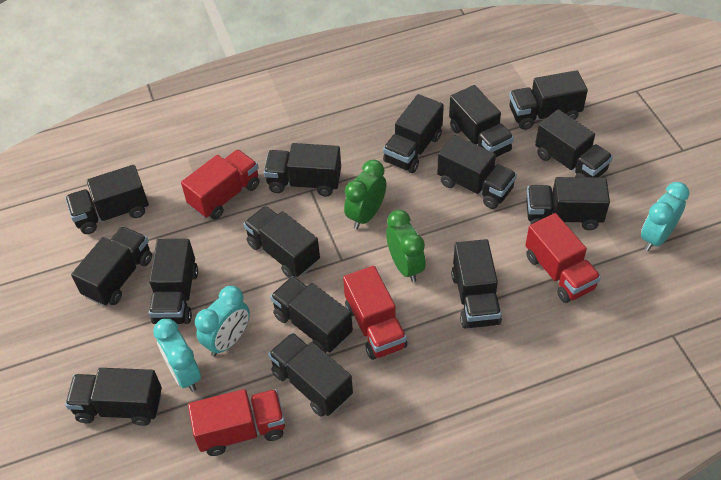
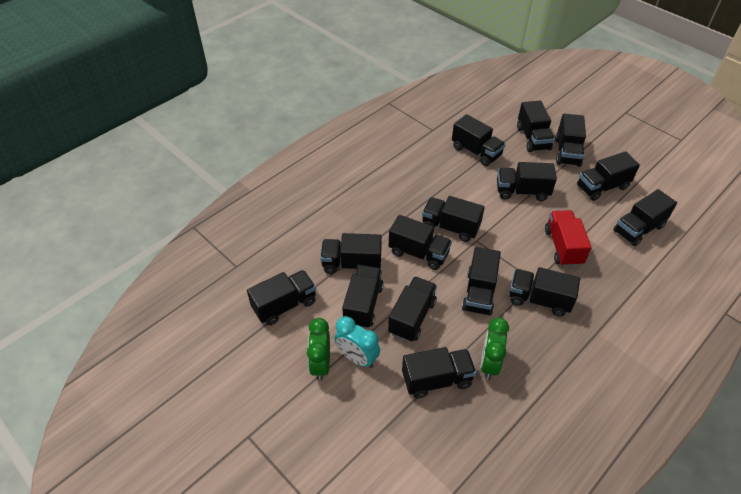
red truck: [181,150,260,220] [188,389,285,456] [343,266,407,360] [525,213,601,303] = 4 -> [545,210,592,267] = 1
turquoise clock: [153,319,201,392] [195,286,250,357] [641,182,689,251] = 3 -> [335,316,380,368] = 1

